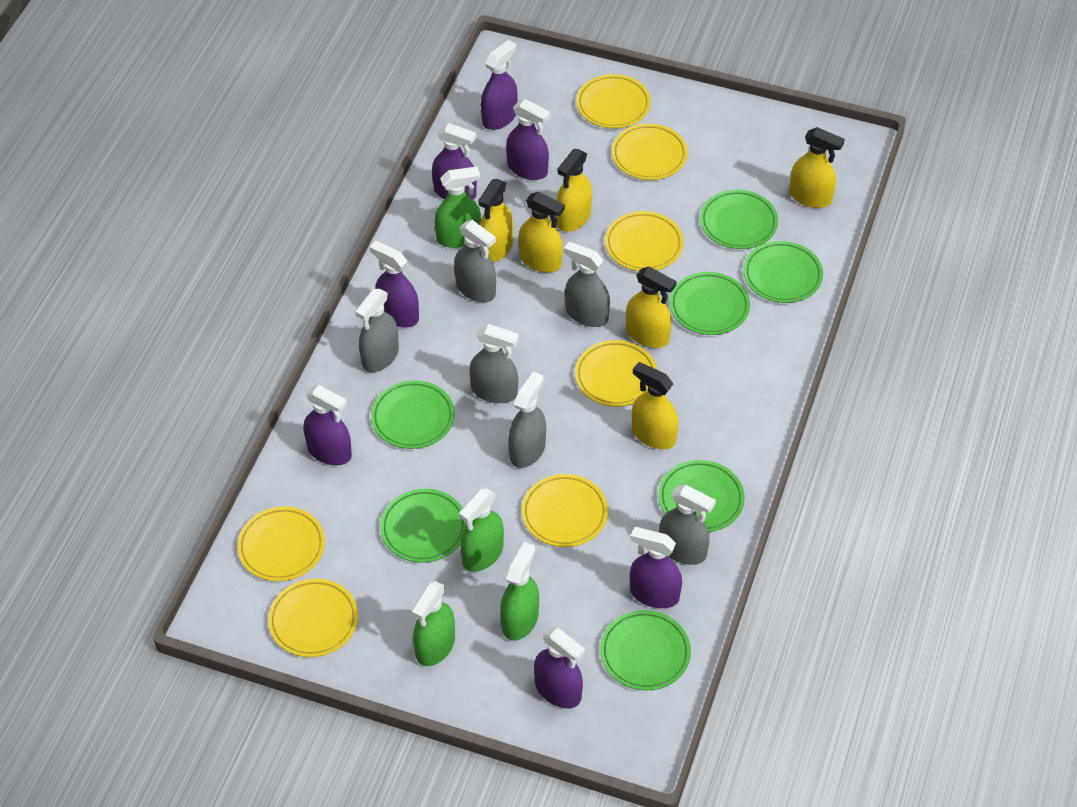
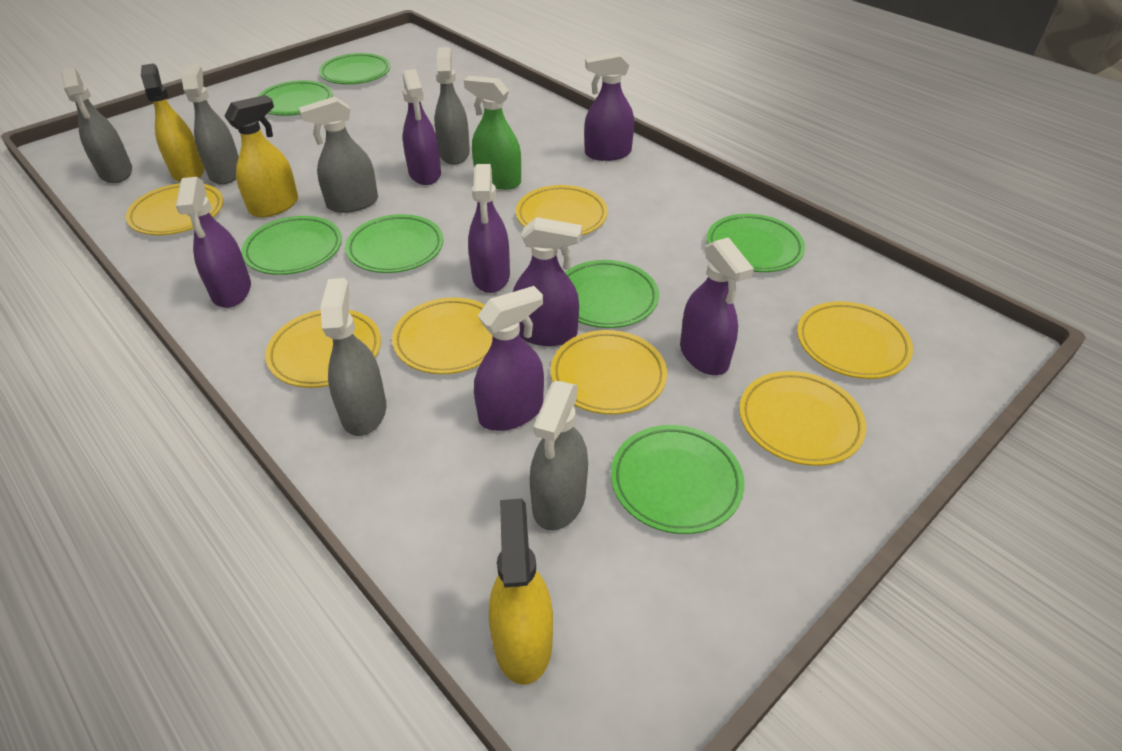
green spray bottle: [411,581,455,666] [434,167,481,248] [459,488,504,572] [500,542,539,641] = 4 -> [464,76,521,190] = 1
yellow spray bottle: [478,179,513,262] [518,191,565,273] [556,149,592,232] [626,266,676,348] [632,362,678,449] [789,127,845,208] = 6 -> [141,63,204,182] [224,95,298,217] [489,499,553,685] = 3

